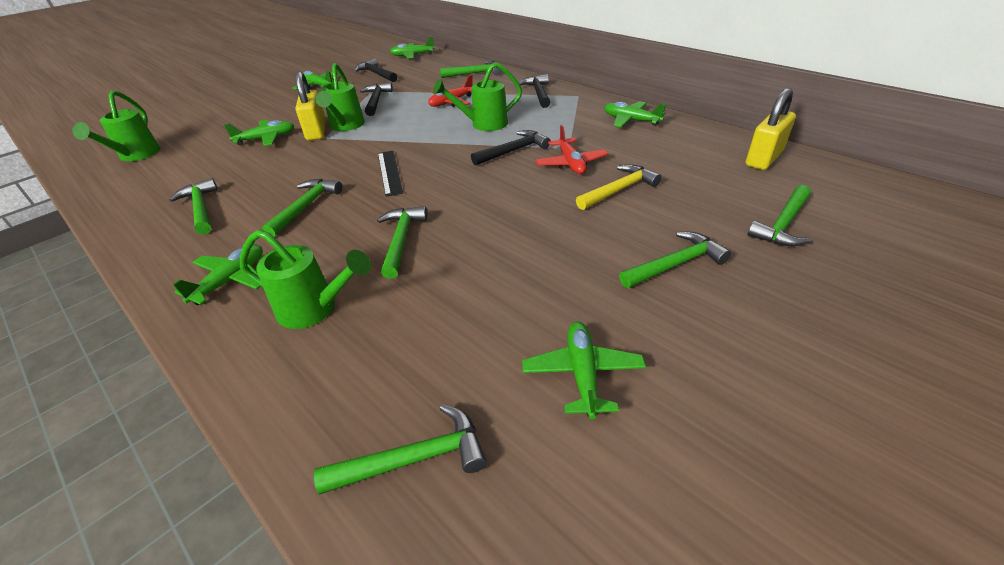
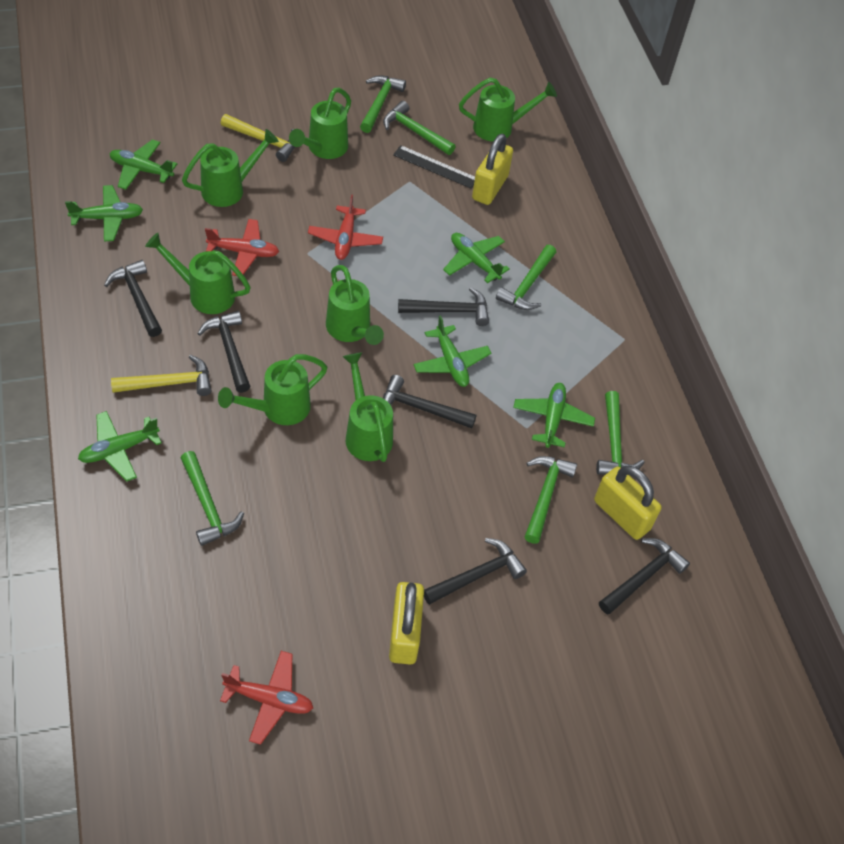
black hammer: [354,58,397,82] [360,82,393,116] [471,130,551,166] [519,74,550,108] = 4 -> [104,260,162,337] [197,311,251,393] [383,375,476,428] [398,287,489,326] [424,538,527,605] [599,538,690,614] = 6
green hammer: [169,178,218,235] [262,179,342,237] [314,404,487,494] [377,206,428,279] [440,61,501,78] [619,232,731,288] [747,185,811,246] = 7 -> [181,451,244,546] [360,75,406,133] [383,101,456,155] [496,245,556,310] [525,456,577,544] [596,391,645,475] = 6
green watering can: [72,90,160,161] [240,229,371,329] [316,63,365,131] [433,62,522,131] = 4 -> [145,233,251,314] [182,129,279,207] [218,354,327,425] [289,88,351,159] [326,265,384,345] [342,352,393,462] [459,77,557,142] = 7
red plane: [428,75,473,107] [535,125,608,174] = 2 -> [205,219,279,276] [220,651,313,745] [308,194,383,260] = 3
yellow hammer: [576,164,661,210] = 1 -> [111,355,212,396] [221,114,296,162] = 2
yellow padlock: [295,71,326,141] [746,88,796,170] = 2 -> [389,582,424,664] [472,133,513,205] [594,466,662,540] = 3

